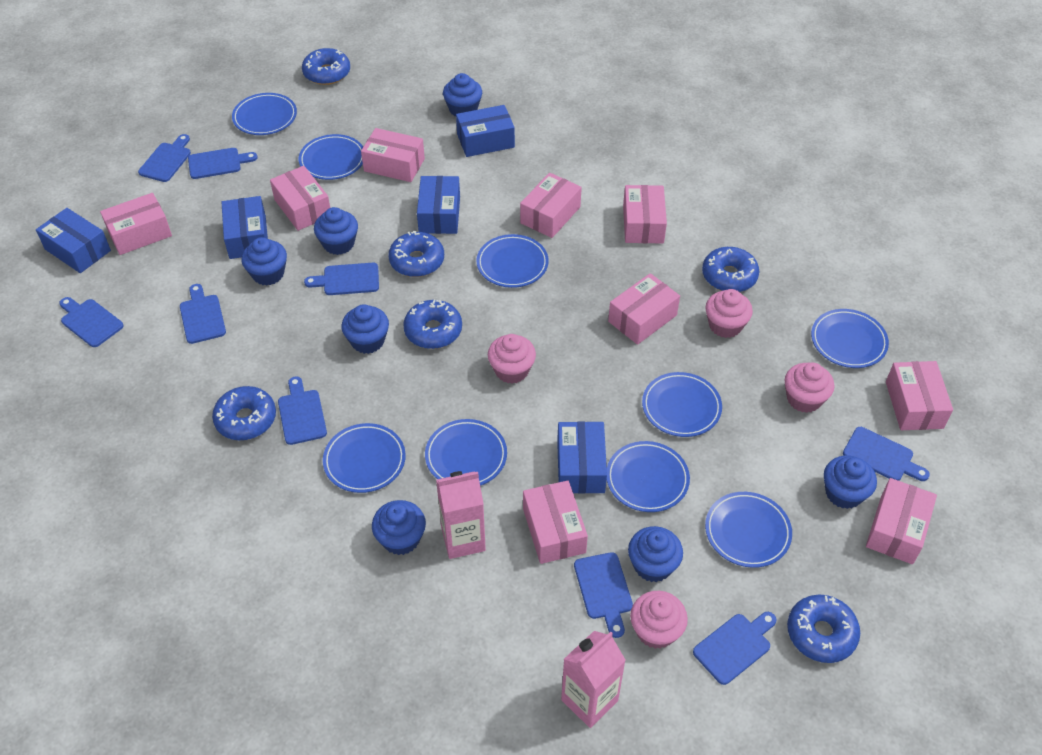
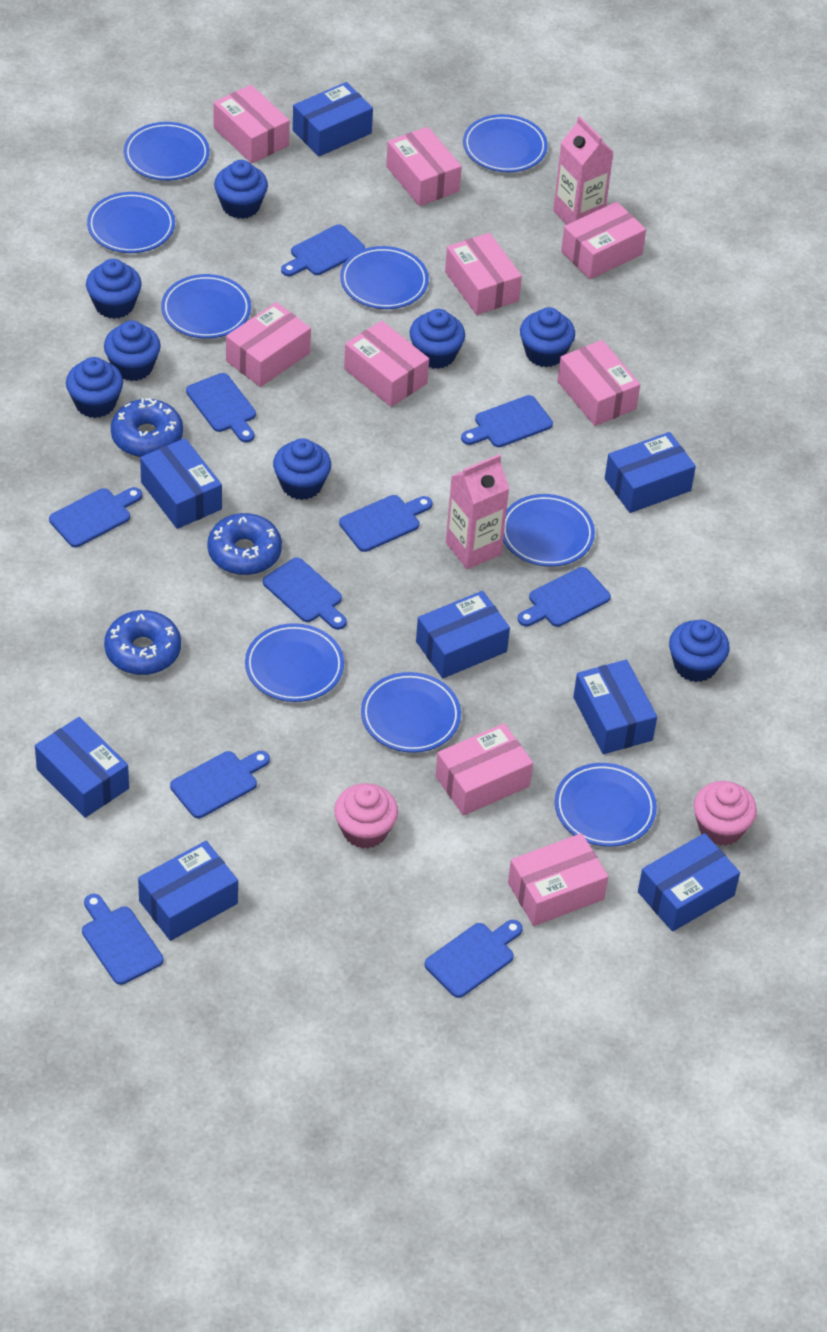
blue box: [36,208,111,273] [221,196,268,259] [417,176,460,234] [456,105,515,157] [557,421,607,494] = 5 -> [35,717,129,818] [138,841,238,941] [140,438,222,529] [293,82,373,157] [416,591,510,678] [573,660,657,754] [605,432,696,513] [638,833,740,932] = 8
blue cupcake: [241,237,287,286] [314,207,358,255] [341,304,389,354] [372,500,426,555] [443,73,482,116] [628,526,683,582] [824,455,877,509] = 7 -> [66,357,123,418] [86,259,142,319] [104,320,161,381] [214,160,268,219] [273,438,331,500] [409,309,465,369] [520,307,575,367] [669,620,730,682] = 8
blue cutting board: [59,297,124,347] [138,134,191,182] [180,284,226,344] [188,148,258,179] [278,376,327,445] [304,263,379,295] [574,552,633,638] [693,612,777,685] [843,427,930,481] = 9 -> [49,487,142,547] [82,894,163,985] [170,751,270,818] [186,373,256,443] [263,557,347,630] [281,224,365,276] [339,495,432,552] [425,920,523,998] [461,395,553,447] [518,567,611,627] = 10
blue donut: [212,386,276,440] [302,48,350,85] [388,231,444,277] [403,300,462,349] [702,247,759,292] [787,594,860,663] = 6 -> [104,610,181,675] [111,398,183,457] [207,513,282,575] = 3
pink cupcake: [488,334,536,384] [630,591,688,649] [705,289,753,338] [784,363,834,413] = 4 -> [334,783,398,849] [694,781,757,846] = 2

